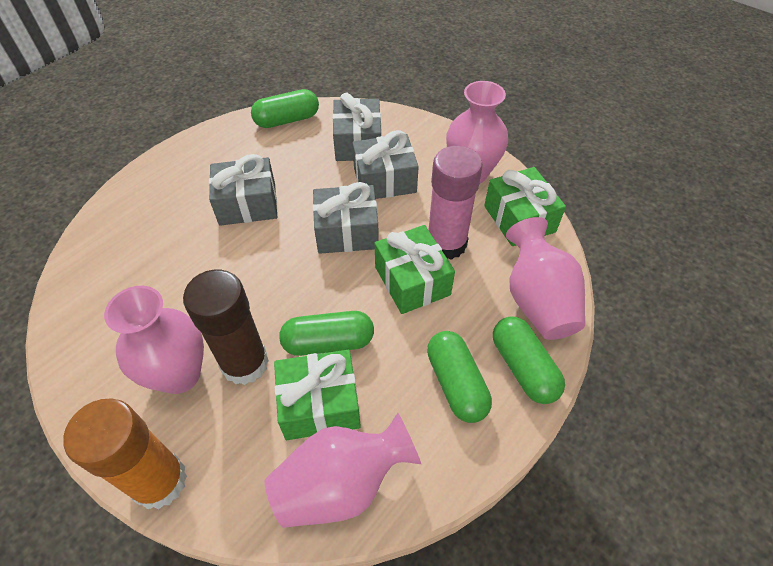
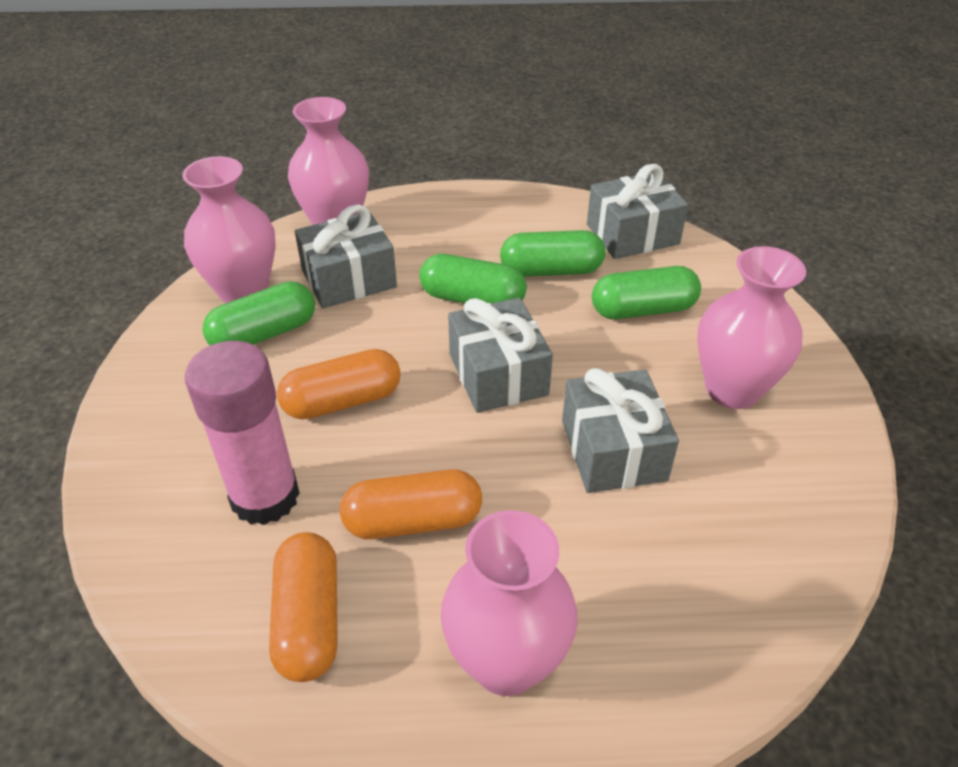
brown glue stick: [183,270,269,385] = 1 -> none = 0
green gift: [274,350,361,440] [375,225,455,314] [484,167,566,246] = 3 -> none = 0
orange capsule: none = 0 -> [269,532,338,682] [277,349,401,420] [340,469,482,539] = 3
orange glue stick: [63,399,187,509] = 1 -> none = 0

